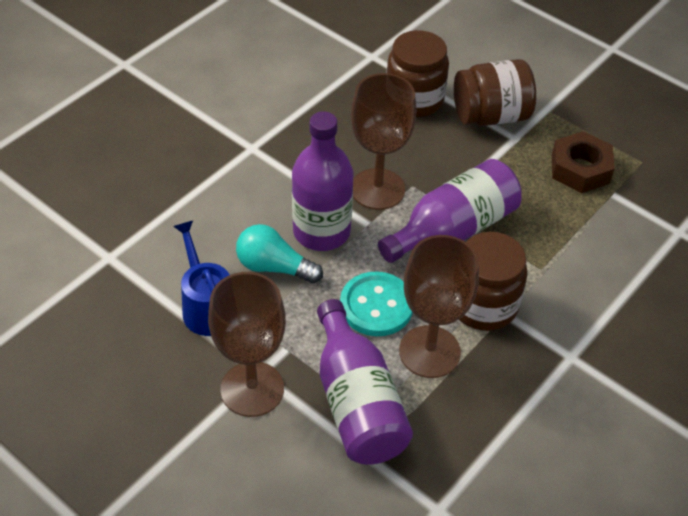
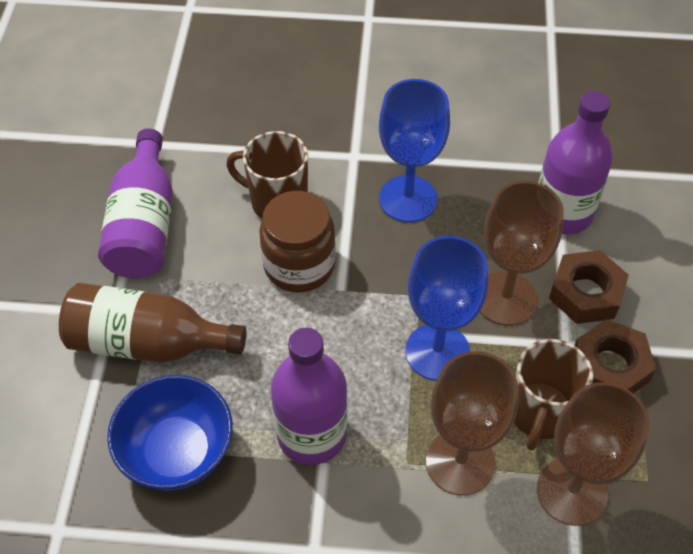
blue bowl: none = 0 -> [107,375,233,491] = 1
blue goblet: none = 0 -> [379,79,450,222] [405,236,488,381] = 2
blue watering can: [173,221,230,336] = 1 -> none = 0
brown bottle: none = 0 -> [59,283,247,363] = 1
brown jar: [386,30,449,117] [454,59,536,126] [459,232,528,331] = 3 -> [259,191,336,293] = 1
brown mug: none = 0 -> [226,131,308,219] [514,339,593,451] = 2
brown nut: [552,131,615,193] = 1 -> [549,250,629,324] [574,319,656,393] = 2
turquoise button: [340,272,413,336] = 1 -> none = 0
turquoise light bulb: [236,224,323,284] = 1 -> none = 0

